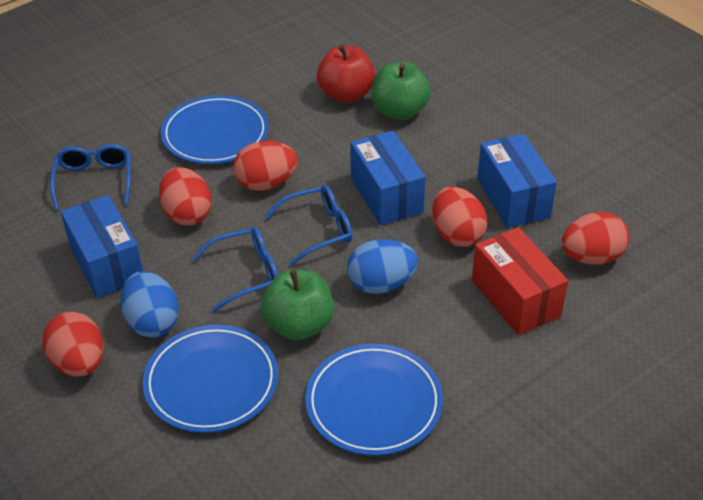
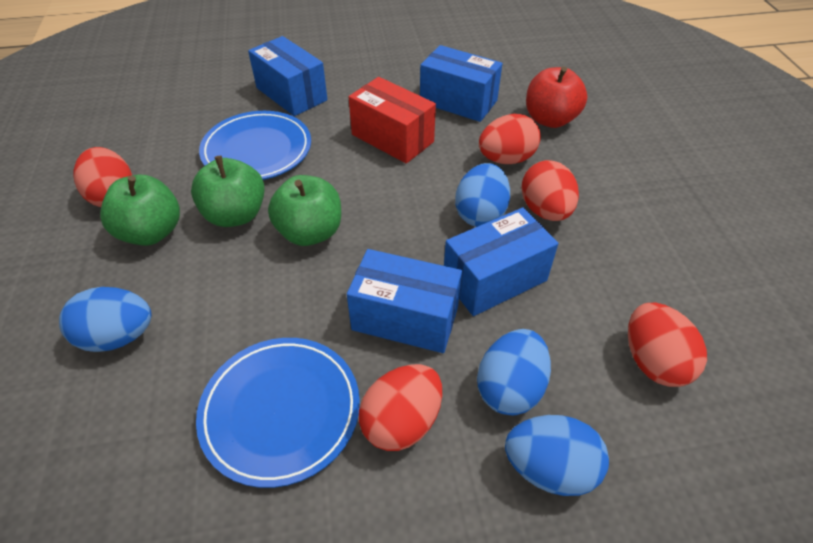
blue box: [61,195,143,298] [350,131,426,225] [477,134,557,228] = 3 -> [248,36,327,116] [347,249,462,353] [420,45,503,122] [444,208,558,316] = 4
blue egg: [120,271,179,338] [347,239,418,294] = 2 -> [59,287,152,352] [455,163,510,227] [477,329,551,416] [505,415,609,496] = 4
blue glasses: [50,144,131,210] [192,227,278,312] [265,185,353,265] = 3 -> none = 0
blue plate: [143,325,278,433] [161,95,269,164] [305,344,443,456] = 3 -> [196,338,360,488] [199,111,311,180] = 2
green apple: [261,270,334,340] [371,62,431,120] = 2 -> [100,175,180,246] [191,156,265,227] [268,175,341,246] = 3

